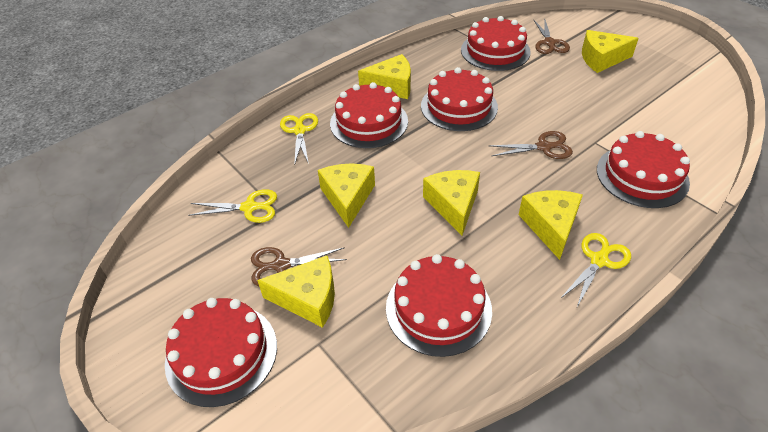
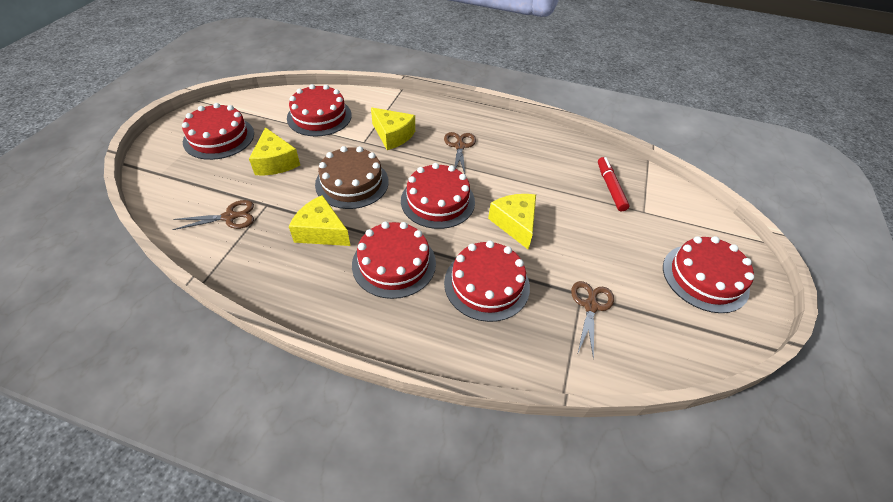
brown cake: none = 0 -> [315,146,389,209] = 1
red marker: none = 0 -> [598,157,630,211] = 1
yellow cheese: [257,256,335,328] [318,163,375,228] [358,54,411,99] [423,170,480,235] [519,190,583,260] [582,30,639,73] = 6 -> [249,127,300,175] [289,195,350,246] [371,107,415,150] [488,194,536,250] = 4
yellow scissors: [188,189,277,223] [280,113,318,166] [560,233,631,309] = 3 -> none = 0

